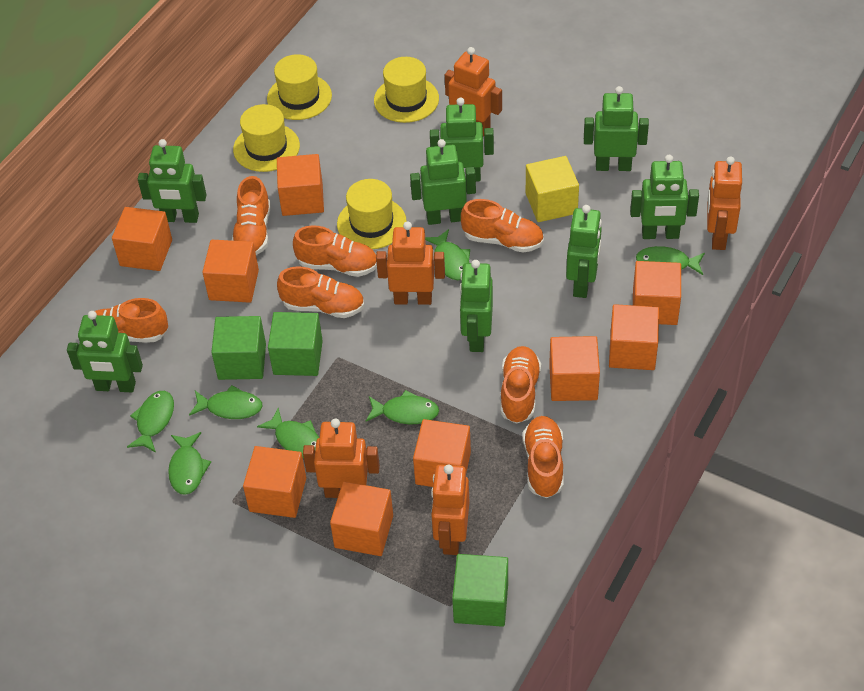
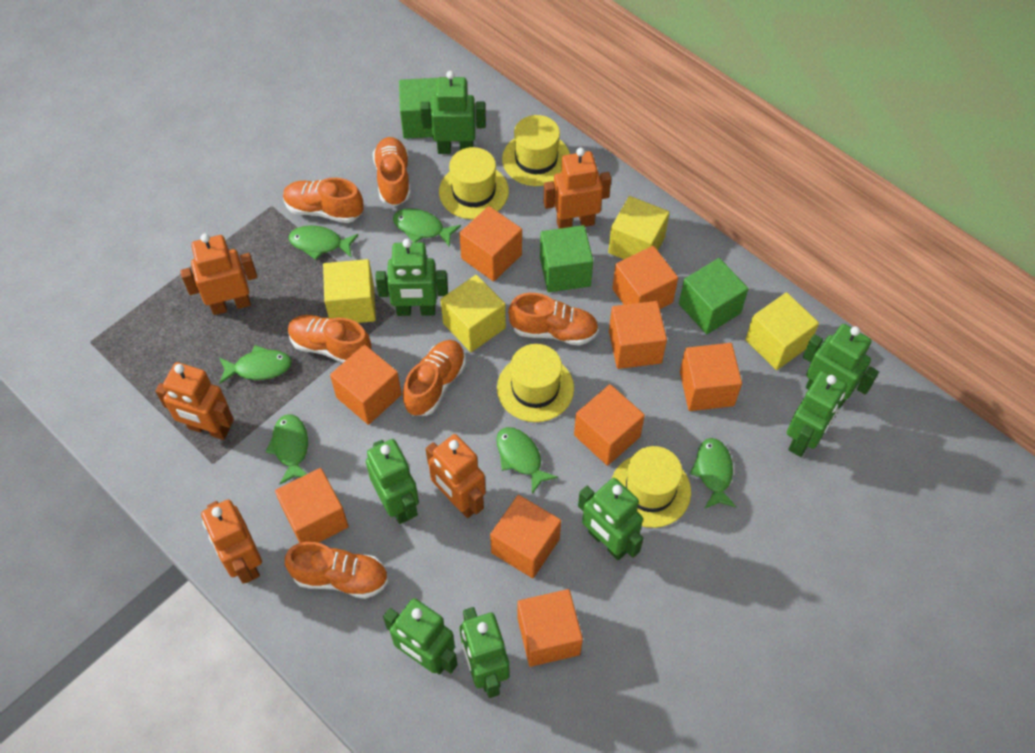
green fish: [127,391,174,453] [168,432,211,495] [189,385,263,419] [257,408,319,458] [366,390,439,424] [425,229,470,280] [636,246,705,275] = 7 -> [219,345,292,384] [266,414,308,484] [289,225,358,260] [393,208,461,247] [496,427,558,494] [690,438,736,509] = 6
orange shoe: [95,298,168,343] [232,176,270,255] [277,267,364,318] [293,226,377,277] [461,199,544,253] [500,346,541,424] [523,416,564,498] = 7 -> [283,178,364,223] [285,542,388,599] [288,315,372,363] [373,137,411,206] [403,340,466,416] [508,293,599,346] = 6
yellow cube: [526,156,579,222] = 1 -> [323,259,376,323] [441,275,506,352] [608,196,670,259] [745,292,819,370] = 4

